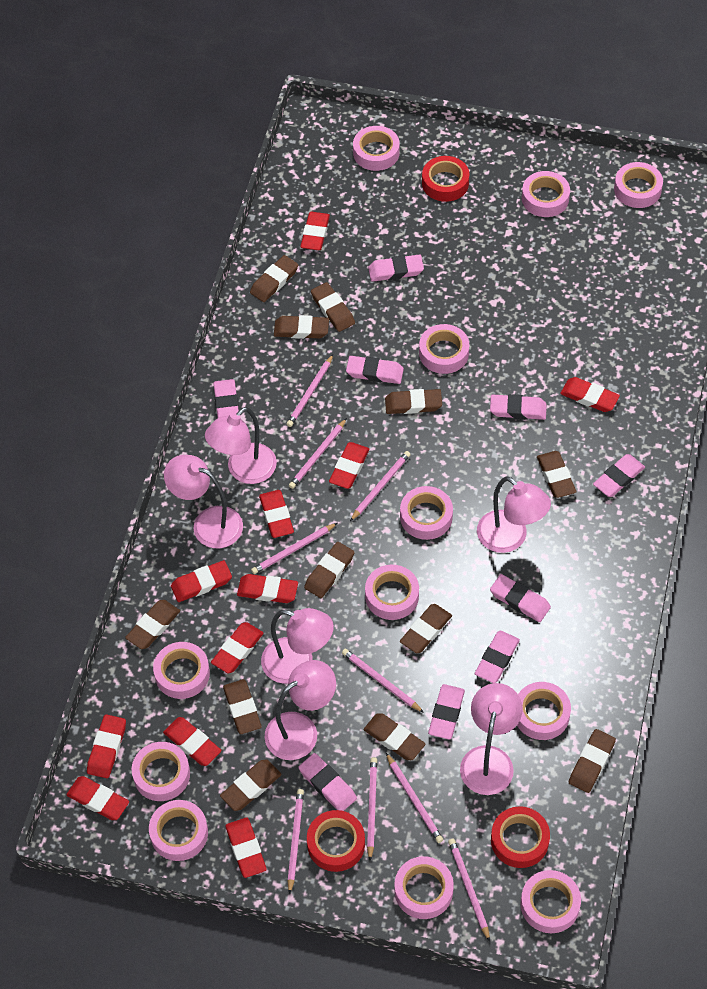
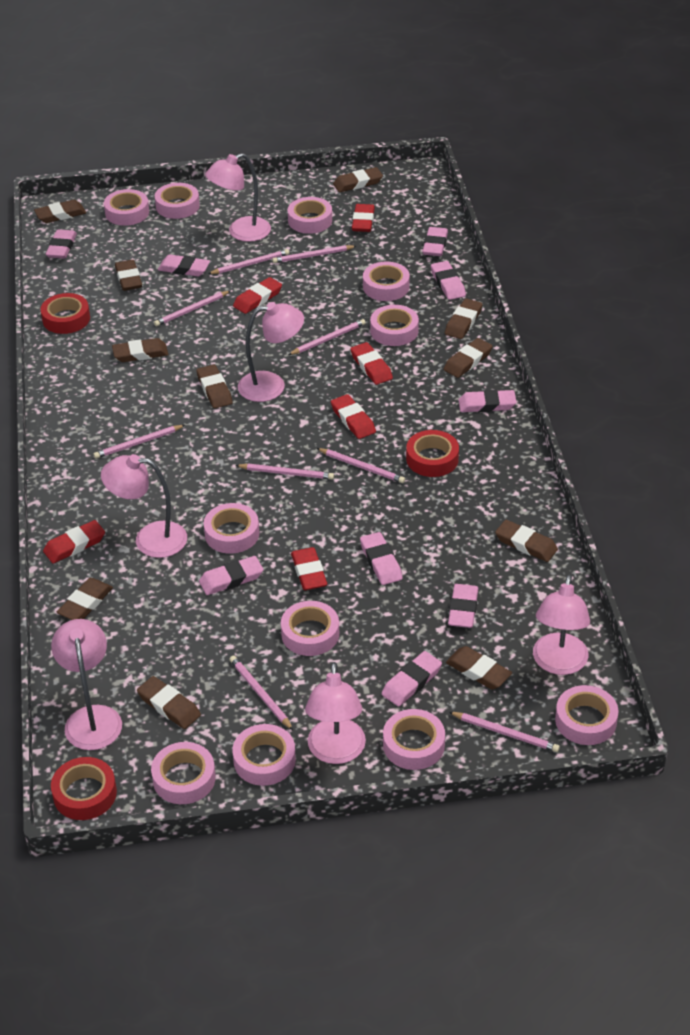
brown eraser: [125,600,180,649] [220,759,282,811] [223,679,262,734] [250,255,298,302] [274,315,329,339] [304,542,354,598] [311,282,355,332] [364,713,425,760] [385,389,442,414] [400,604,452,653] [537,451,577,498] [569,729,616,793] = 12 -> [34,200,86,223] [57,578,113,620] [112,338,168,362] [115,260,142,291] [137,676,201,729] [196,364,233,408] [333,167,383,192] [444,338,493,378] [445,298,482,339] [446,646,512,689] [495,520,558,562] = 11
pink tape: [132,742,190,801] [149,800,208,861] [153,642,210,699] [353,126,400,171] [365,565,419,620] [394,856,454,919] [400,486,453,540] [419,324,469,374] [517,682,571,740] [521,870,581,933] [522,171,570,217] [614,162,663,208] = 12 -> [104,189,149,226] [151,742,216,804] [155,183,200,219] [204,503,259,554] [233,724,296,786] [281,601,339,656] [288,197,332,234] [363,262,410,301] [370,305,419,346] [383,709,445,770] [555,685,618,745] = 11
red eraser: [66,776,129,820] [87,714,126,778] [163,717,221,766] [171,560,232,602] [211,622,263,673] [225,817,267,878] [237,574,298,603] [259,490,294,538] [300,212,330,250] [329,442,369,489] [560,377,620,412] = 11 -> [43,520,105,563] [233,277,282,314] [291,547,327,590] [331,394,376,439] [351,342,393,385] [352,204,375,232] = 6

